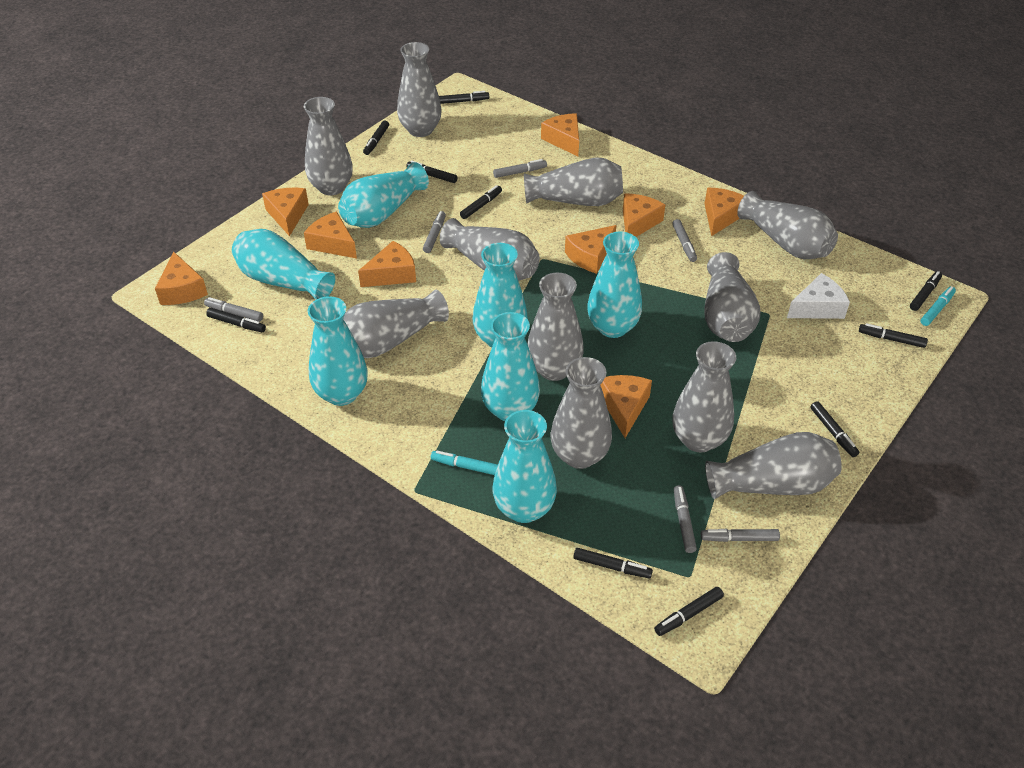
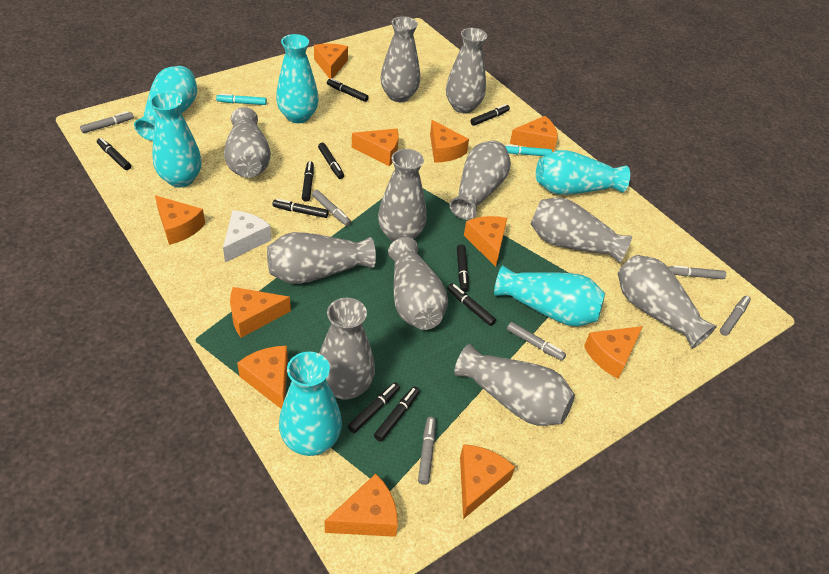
orange cheese: [155,252,208,305] [262,188,309,236] [304,212,357,259] [358,241,416,287] [541,113,579,156] [565,225,616,274] [601,375,652,438] [623,193,665,237] [705,188,744,236] = 9 -> [155,195,205,245] [230,287,291,338] [237,346,288,409] [314,43,348,79] [325,474,398,537] [352,129,399,166] [430,120,469,163] [460,444,515,519] [464,216,507,267] [510,116,558,152] [584,326,643,379] = 11
turquoise vase: [232,229,335,300] [308,296,368,406] [338,162,429,228] [472,243,528,348] [481,312,540,421] [493,410,557,523] [587,231,642,338] = 7 -> [134,66,197,141] [150,92,202,187] [276,34,319,123] [279,352,342,456] [494,265,605,326] [536,150,630,195] = 6

